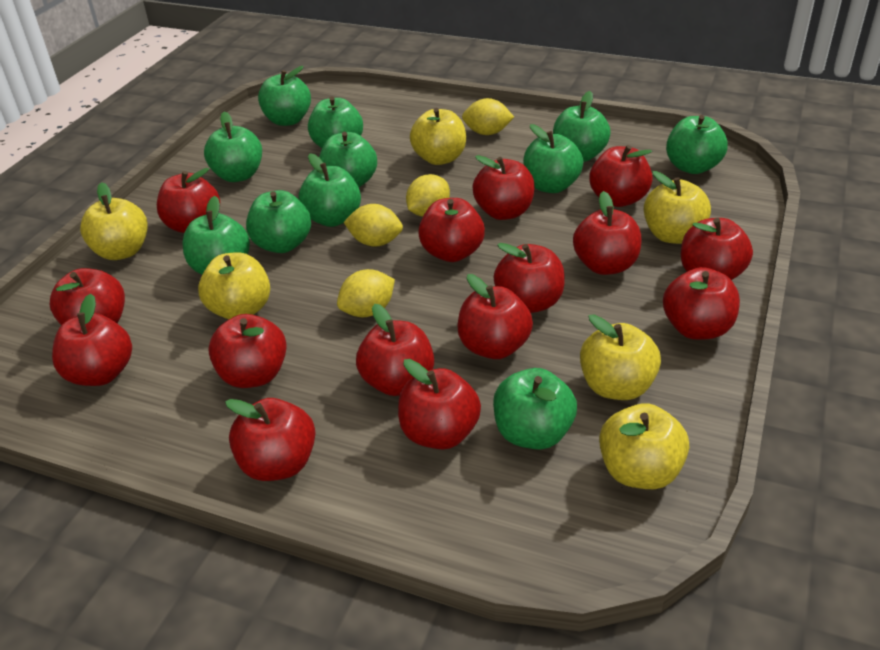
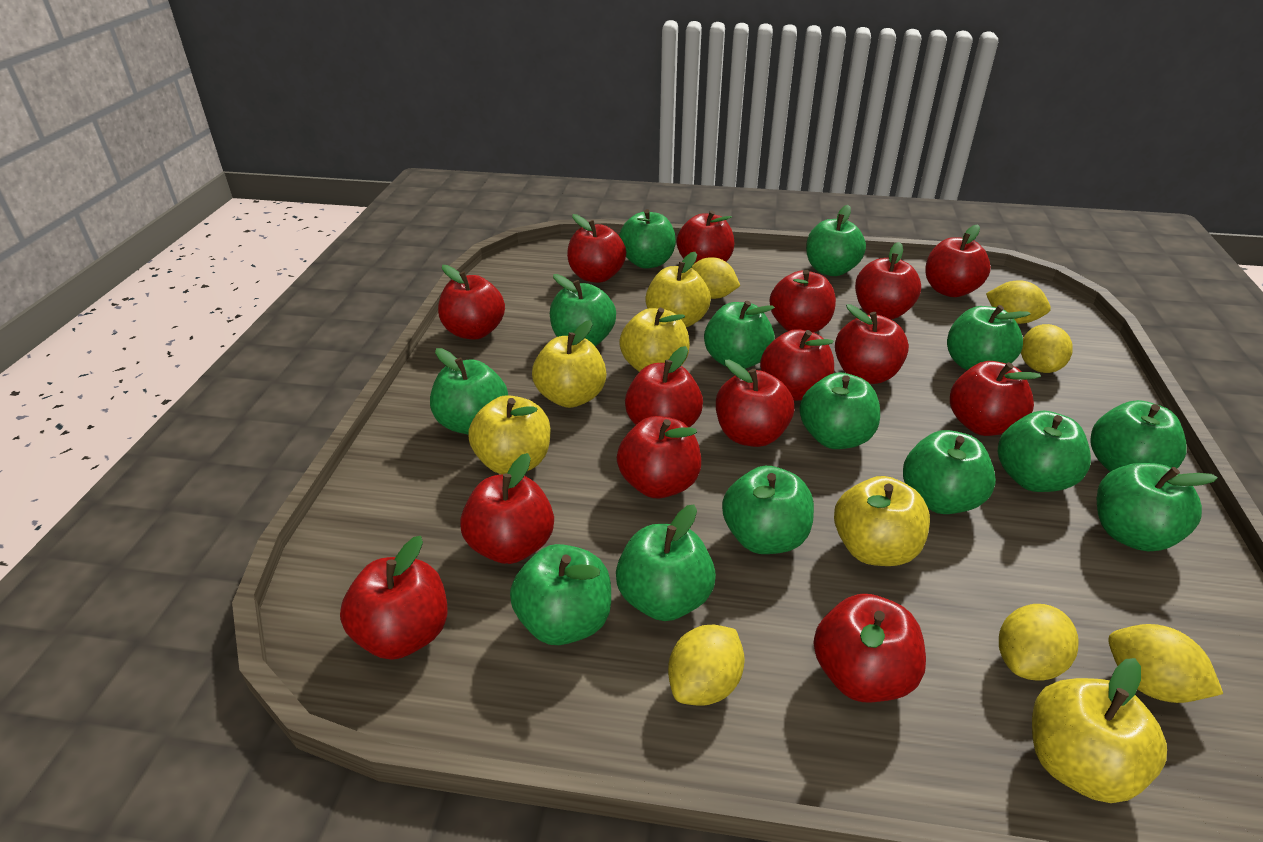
green apple: [182,196,250,274] [204,112,262,182] [246,190,311,253] [258,66,311,126] [298,153,361,227] [308,96,363,148] [319,132,377,187] [493,368,577,449] [523,124,583,193] [553,91,611,162] [666,115,728,174] = 11 -> [430,348,508,434] [510,544,611,645] [550,274,616,346] [616,505,716,621] [619,209,676,269] [704,301,775,369] [722,466,814,554] [799,373,880,449] [806,205,866,276] [903,430,996,514] [947,305,1031,370] [998,411,1091,492] [1090,400,1187,472] [1097,463,1218,551] = 14
yellow lemon: [337,269,395,317] [343,204,403,247] [406,174,450,217] [462,98,514,135] = 4 -> [668,625,745,706] [691,257,740,299] [986,280,1051,324] [999,604,1079,681] [1021,324,1073,373] [1108,624,1223,703] = 6

